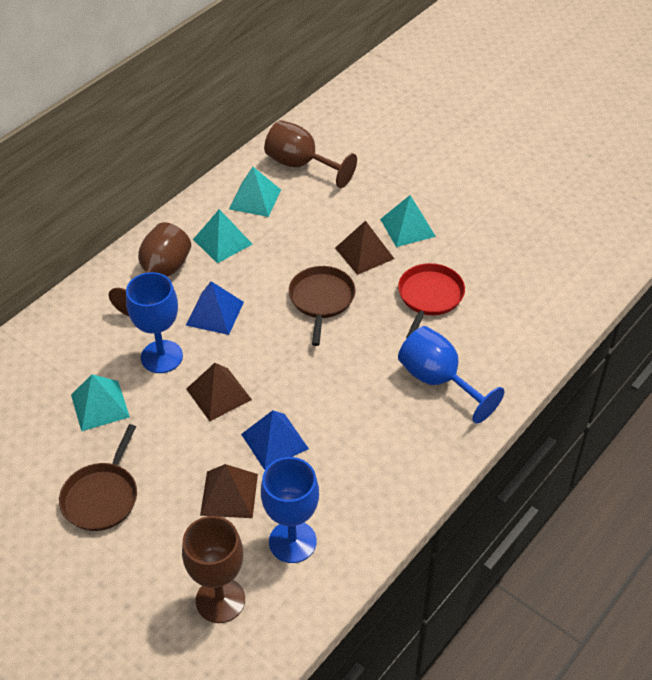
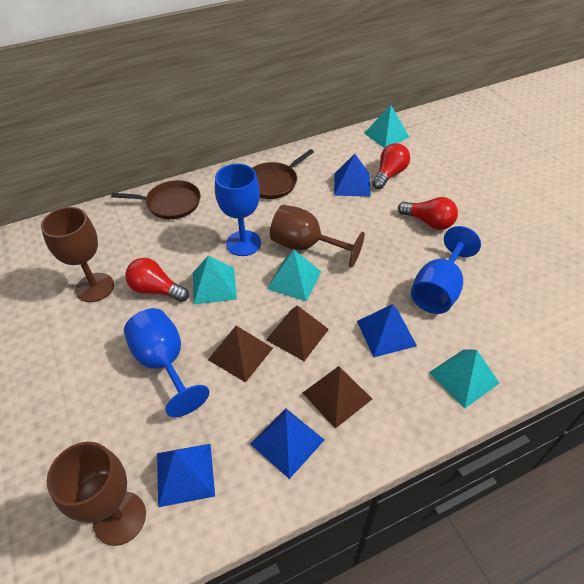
blue pyramid: [186,281,244,335] [241,410,309,470] = 2 -> [157,444,215,507] [251,408,324,479] [334,154,371,197] [357,304,417,357] = 4
red light bulb: none = 0 -> [125,258,189,302] [372,143,410,189] [398,197,458,230] = 3
red pan: [398,263,465,338] = 1 -> none = 0

